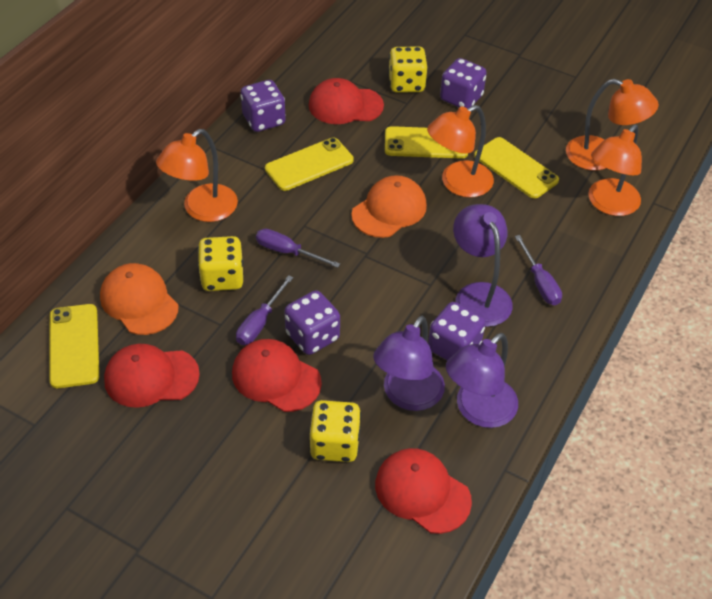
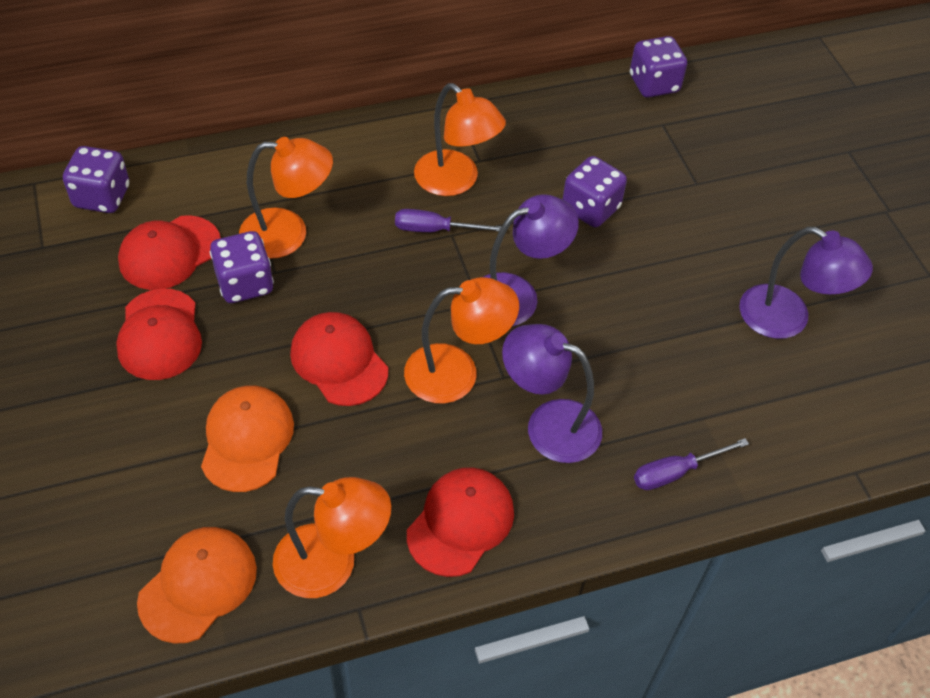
purple screwdriver: [236,275,293,345] [256,229,340,268] [515,235,562,305] = 3 -> [395,209,502,232] [634,438,749,490] = 2
yellow dice: [198,236,244,291] [309,400,361,462] [388,46,427,93] = 3 -> none = 0
yellow phone: [49,304,99,388] [265,138,354,191] [385,126,468,159] [474,137,559,199] = 4 -> none = 0

